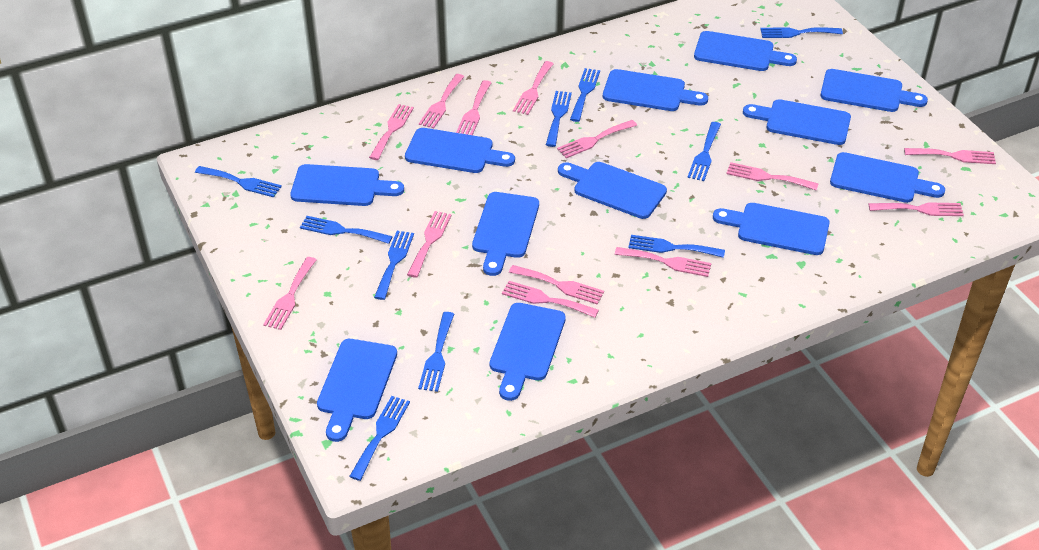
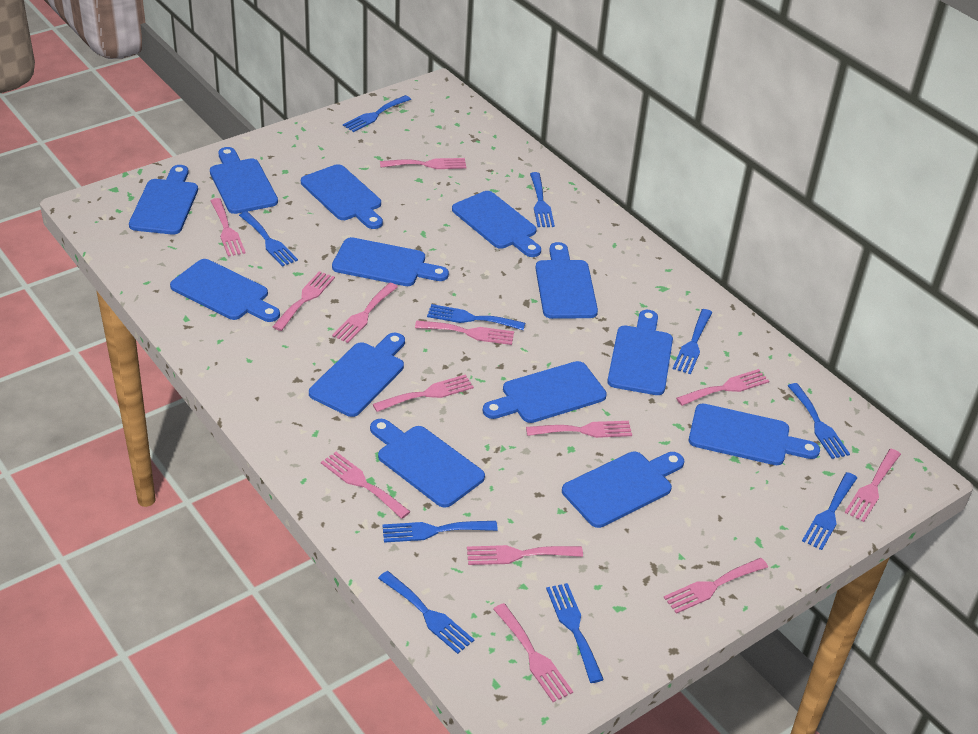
blue cutting board: [290,164,404,206] [317,339,397,442] [405,128,515,173] [472,192,539,276] [490,303,566,401] [558,162,667,219] [603,69,708,111] [694,31,797,71] [713,203,830,255] [743,99,851,145] [820,69,928,112] [830,152,945,203] = 12 -> [129,165,198,235] [170,259,280,322] [210,147,278,214] [301,164,383,229] [309,333,405,417] [332,237,449,286] [370,419,485,508] [452,191,541,257] [483,361,607,423] [535,242,598,319] [562,452,684,528] [608,310,673,395] [689,404,820,465] = 13

